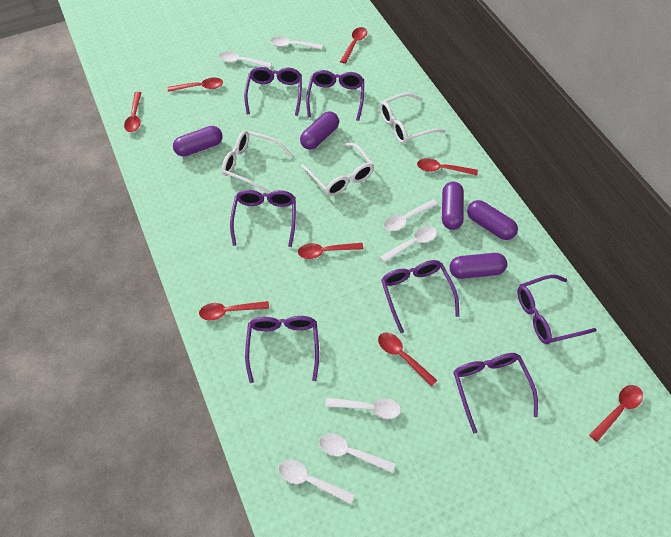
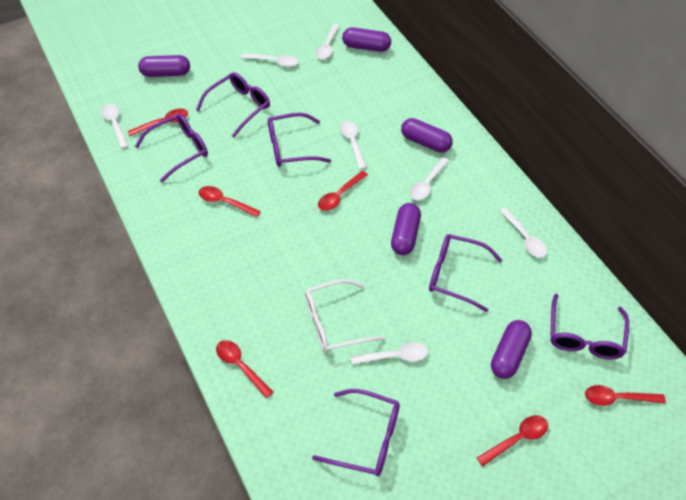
purple glasses: [230,190,296,247] [244,67,302,116] [245,316,319,383] [306,70,364,121] [381,260,459,333] [453,353,538,434] [517,275,597,344] = 7 -> [135,114,208,183] [196,72,270,138] [268,113,331,167] [312,389,400,476] [429,234,502,312] [550,294,629,359] = 6
red spoon: [124,92,142,132] [168,78,223,92] [199,301,269,320] [298,243,363,259] [340,27,367,64] [378,332,437,387] [417,158,478,175] [589,385,643,442] = 8 -> [127,109,188,136] [199,186,261,217] [216,340,273,398] [318,171,368,211] [477,415,548,466] [585,385,666,406] = 6
white glasses: [222,130,291,194] [301,143,374,196] [380,93,446,144] = 3 -> [305,279,385,353] = 1

